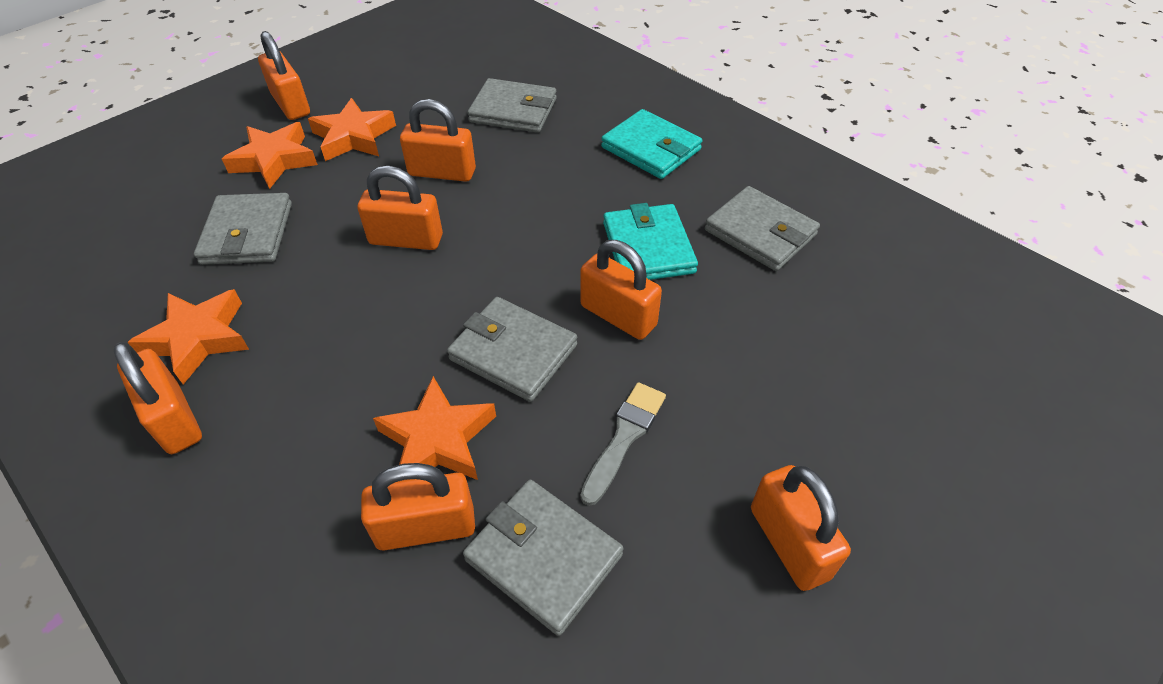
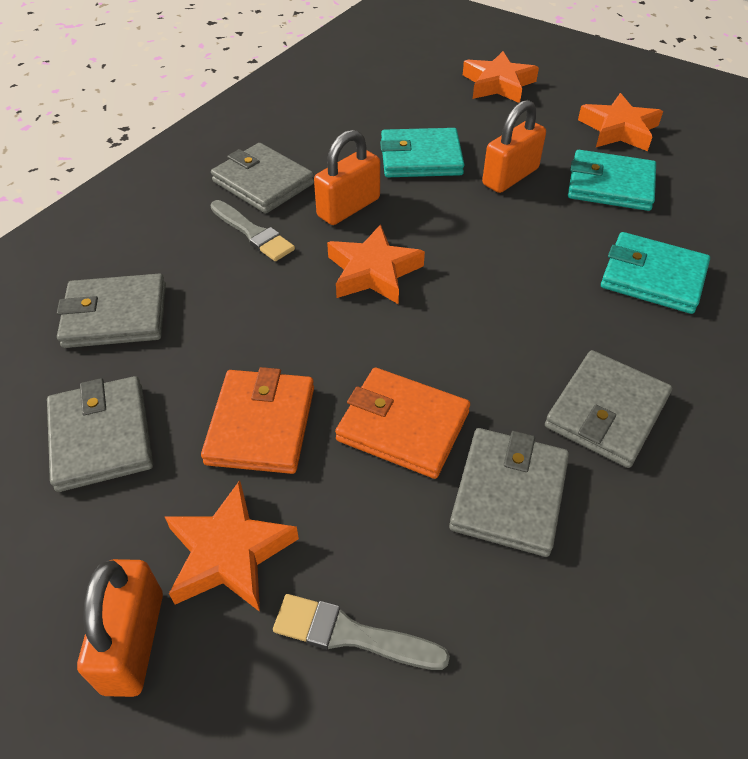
grey brush: [580,382,666,506] = 1 -> [210,200,295,261] [273,594,450,670] = 2
orange padlock: [114,342,202,454] [258,31,310,120] [358,166,443,250] [361,463,475,551] [400,99,476,182] [580,240,662,340] [751,465,851,591] = 7 -> [77,559,163,697] [314,130,380,225] [482,100,546,193] = 3
orange wallet: none = 0 -> [201,367,314,474] [335,367,470,479] = 2
turquoise wallet: [601,109,702,179] [603,203,698,280] = 2 -> [380,128,464,177] [568,150,656,211] [601,232,710,314] = 3

